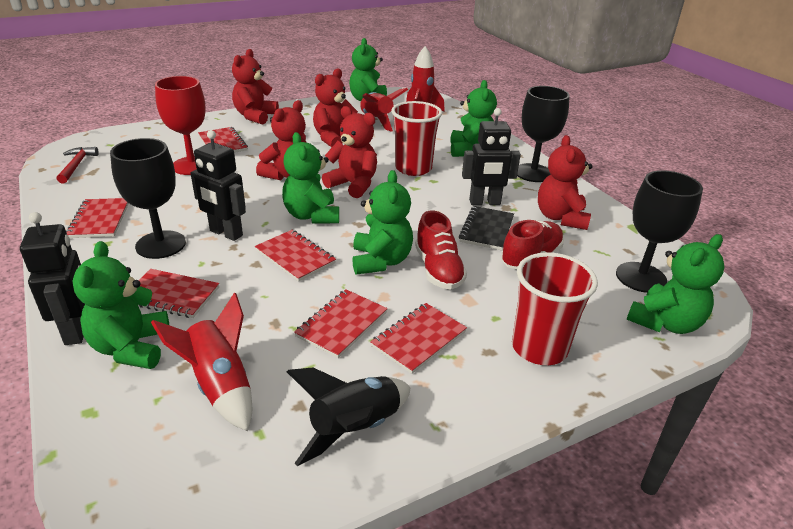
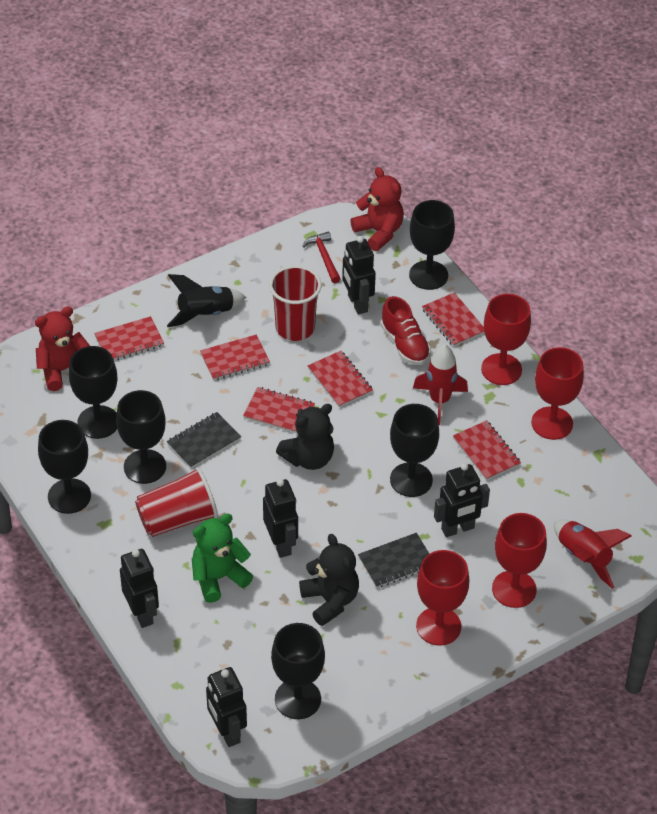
black goblet: [110,138,186,259] [517,86,570,182] [616,170,703,293] = 3 -> [38,420,91,514] [69,346,117,439] [116,390,166,484] [271,623,325,719] [390,404,439,497] [409,200,455,290] = 6
black notebook: [459,206,514,250] = 1 -> [167,412,241,468] [358,533,429,588] = 2
black robot: [20,212,85,345] [191,130,246,241] [462,108,521,205] = 3 -> [120,549,159,628] [206,667,247,747] [263,479,298,558] [342,236,376,315] [434,463,490,537] = 5
black teddy bear: none = 0 -> [276,404,334,470] [299,534,359,626] = 2
green teddy bear: [73,241,169,369] [282,132,339,224] [349,38,387,101] [352,170,413,275] [450,80,497,157] [626,234,724,334] = 6 -> [192,513,253,603] = 1
red goblet: [155,76,205,175] = 1 -> [416,550,469,646] [481,294,531,385] [492,513,547,608] [531,347,584,440] = 4
red rocket: [151,292,252,431] [360,88,408,132] [406,46,445,112] = 3 -> [413,344,468,425] [554,520,632,589] = 2
red shoe: [415,211,467,290] [501,220,564,269] = 2 -> [381,296,431,365] = 1
red teddy bear: [232,49,279,125] [256,100,307,180] [313,68,358,147] [322,106,377,198] [538,135,593,230] = 5 -> [35,306,90,391] [350,167,404,251] = 2

